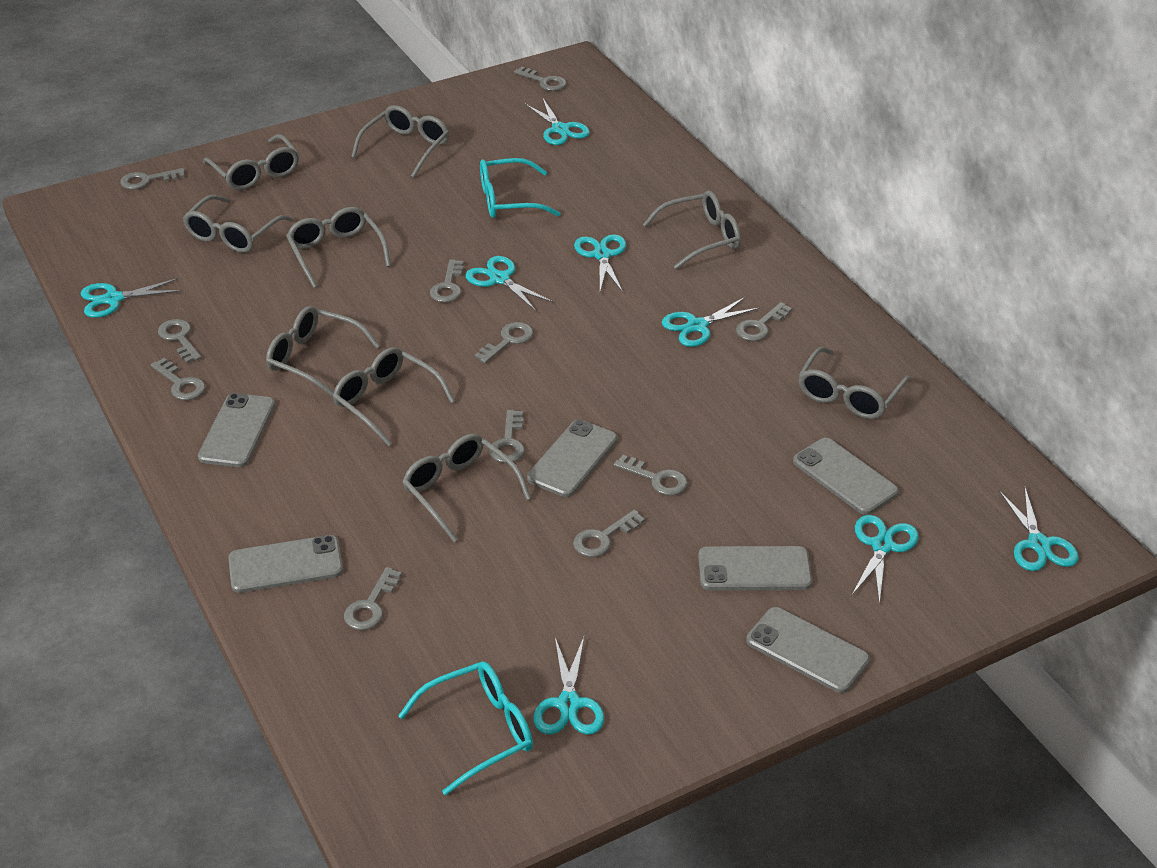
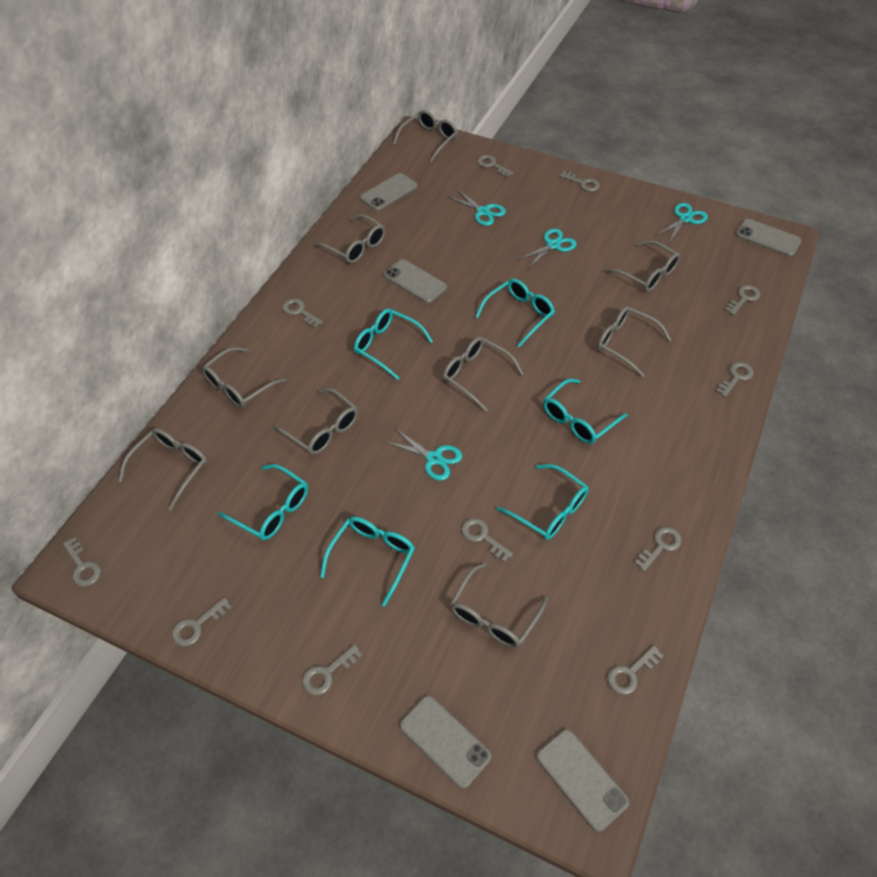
grey phone: [198,393,275,467] [228,535,343,593] [527,420,617,497] [698,546,812,590] [746,607,870,693] [793,438,899,515] = 6 -> [360,173,418,211] [384,259,447,303] [400,695,492,789] [536,729,629,832] [736,219,802,257] = 5
turquoise glasses: [398,661,533,796] [480,158,561,218] = 2 -> [218,464,308,540] [320,517,415,607] [354,309,433,380] [475,278,555,347] [497,464,589,540] [543,379,627,444] = 6
turquoise scissors: [81,278,182,318] [465,256,554,311] [525,99,590,145] [534,637,604,734] [574,234,626,292] [662,297,760,347] [851,515,919,604] [999,488,1079,571] = 8 -> [385,429,462,481] [447,189,506,226] [517,229,577,268] [657,203,708,242] = 4

